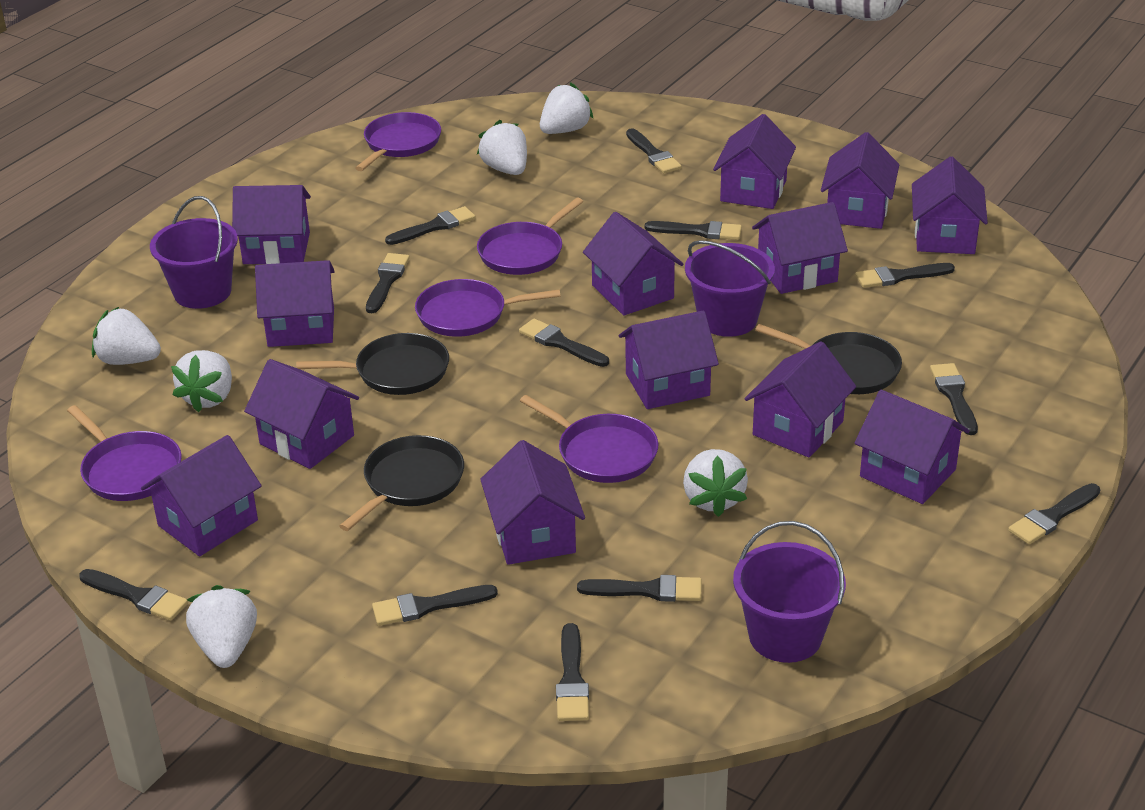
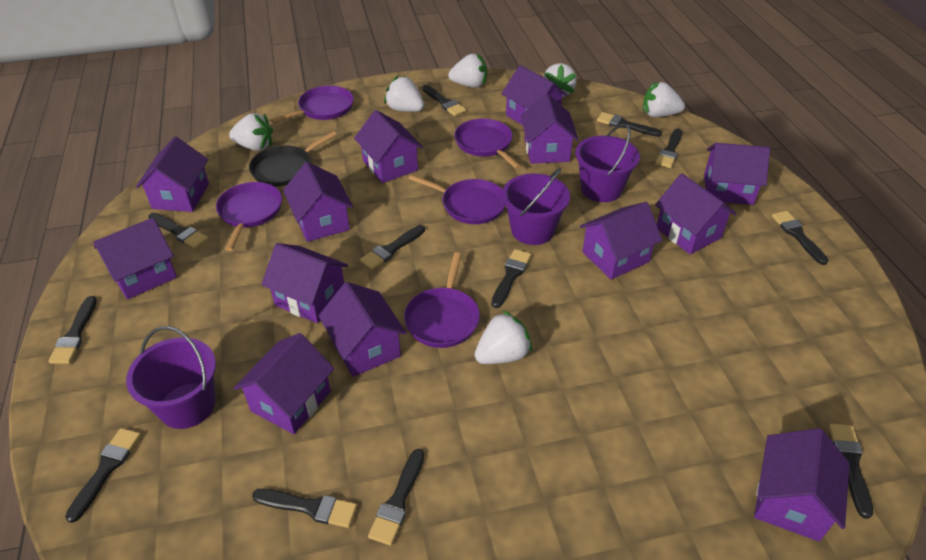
black pan: [296,333,449,395] [340,435,464,531] [755,324,902,394] = 3 -> [249,131,337,187] = 1

